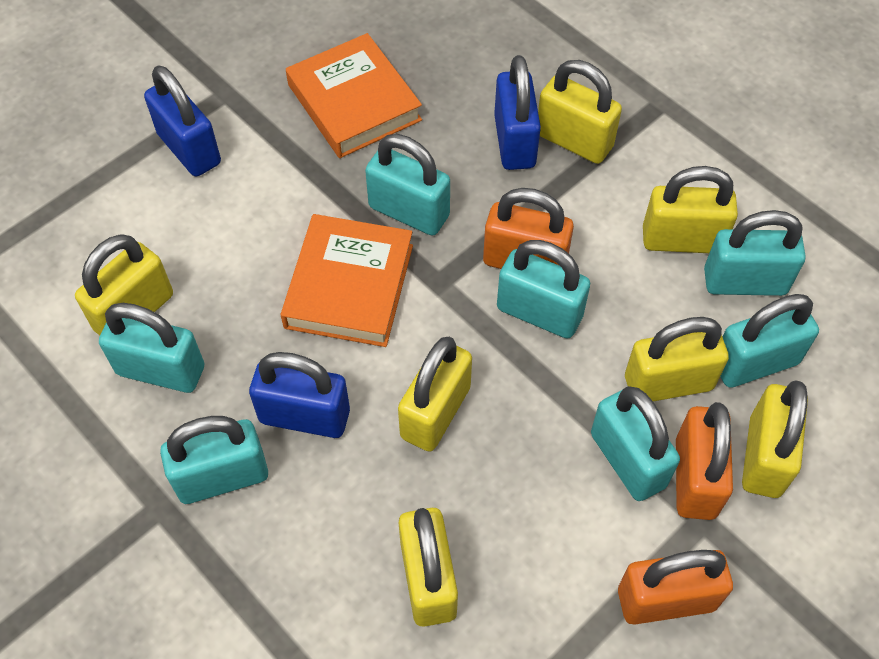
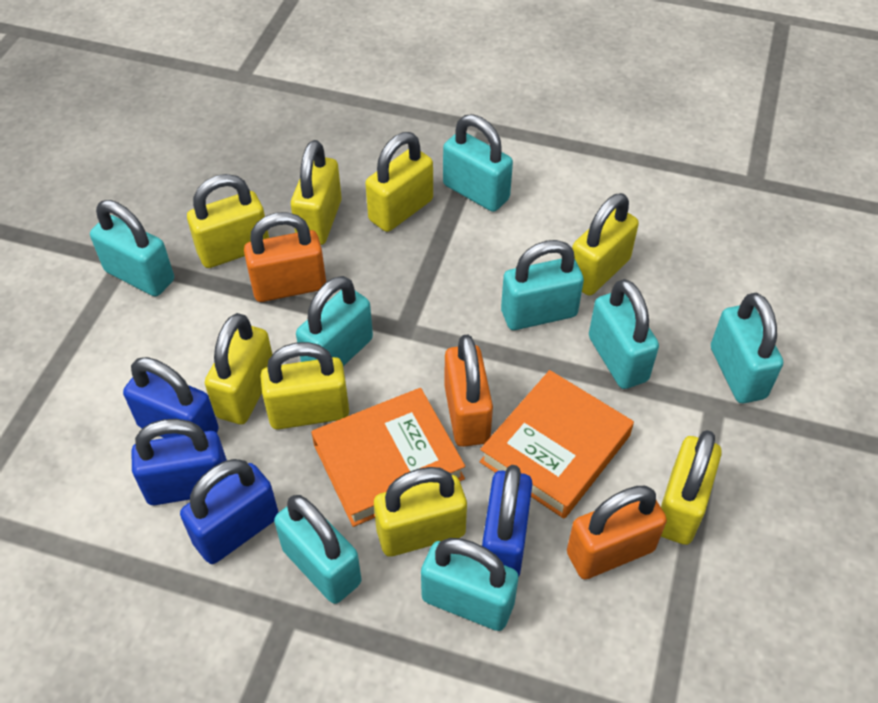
blue padlock: [144,65,221,177] [249,352,350,438] [494,55,541,170] = 3 -> [123,357,219,438] [131,419,227,505] [180,459,279,564] [482,465,533,578] = 4
turquoise padlock: [99,303,204,393] [160,416,268,504] [365,134,450,236] [497,240,590,338] [591,386,680,501] [704,210,806,296] [720,294,819,388] = 7 -> [90,200,174,296] [274,495,361,604] [296,276,373,366] [421,538,518,631] [443,114,513,212] [501,240,584,330] [589,279,659,389] [711,293,783,403] = 8
yellow padlock: [75,234,173,336] [398,337,472,452] [399,508,458,627] [538,60,622,164] [625,317,729,401] [643,166,738,253] [742,380,808,498] = 7 -> [187,174,269,268] [205,313,273,424] [260,342,349,430] [291,140,342,245] [365,132,433,232] [374,467,467,557] [572,193,639,296] [661,430,722,545] = 8

